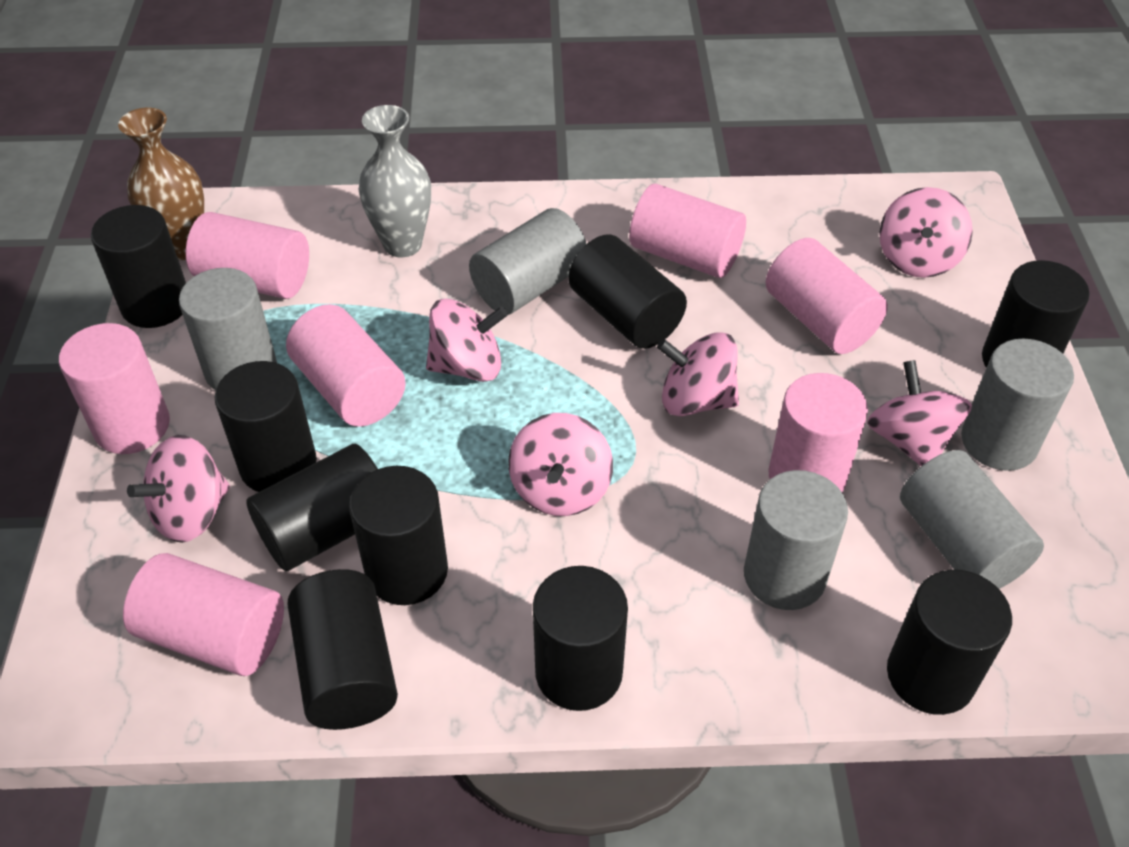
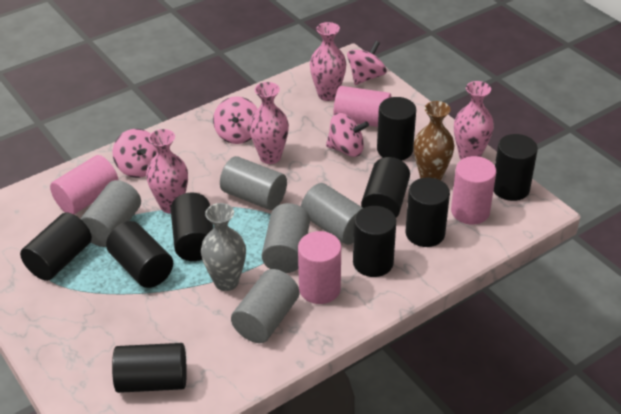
pink cylinder: [59,323,170,454] [123,553,284,676] [186,212,309,299] [286,304,406,427] [629,184,746,278] [766,238,888,354] [768,373,868,493] = 7 -> [50,155,119,214] [298,231,341,304] [334,86,391,127] [451,156,496,225] = 4
pink spinning top: [127,435,230,543] [426,299,508,382] [508,413,613,516] [657,332,739,416] [867,360,972,466] [879,187,973,278] = 6 -> [113,129,157,178] [213,96,257,144] [326,113,369,157] [347,41,387,85] = 4
pink vase: none = 0 -> [146,129,188,214] [249,82,289,164] [310,22,346,101] [454,81,494,160] = 4

